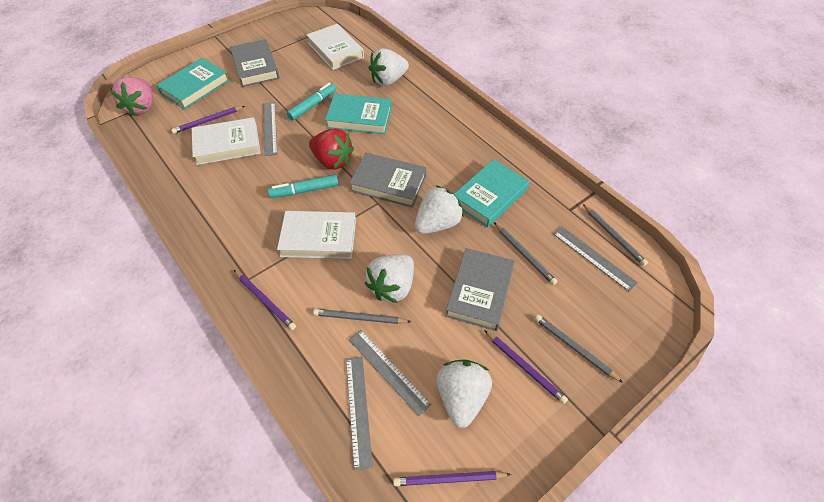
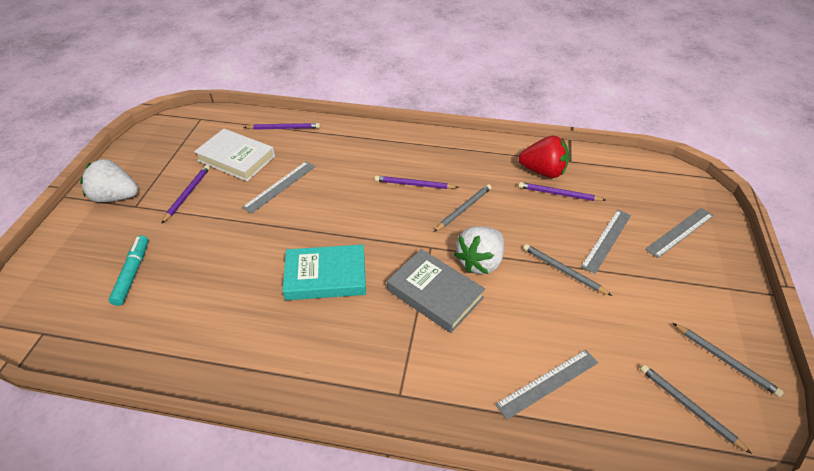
grey book: [230,39,279,87] [349,153,426,207] [445,248,515,331] = 3 -> [387,249,485,333] = 1
pink strawberry: [110,77,153,116] = 1 -> none = 0
turquoise book: [156,58,229,109] [325,93,392,134] [454,159,529,227] = 3 -> [282,245,366,300] = 1
turquoise marker: [268,175,338,198] [287,83,336,121] = 2 -> [109,235,148,306] = 1
white book: [192,117,261,165] [277,211,356,259] [307,24,364,70] = 3 -> [194,129,275,181] = 1
white strawberry: [365,254,414,303] [369,48,409,86] [415,185,463,234] [437,360,492,428] = 4 -> [80,159,138,202] [454,226,504,274] = 2

